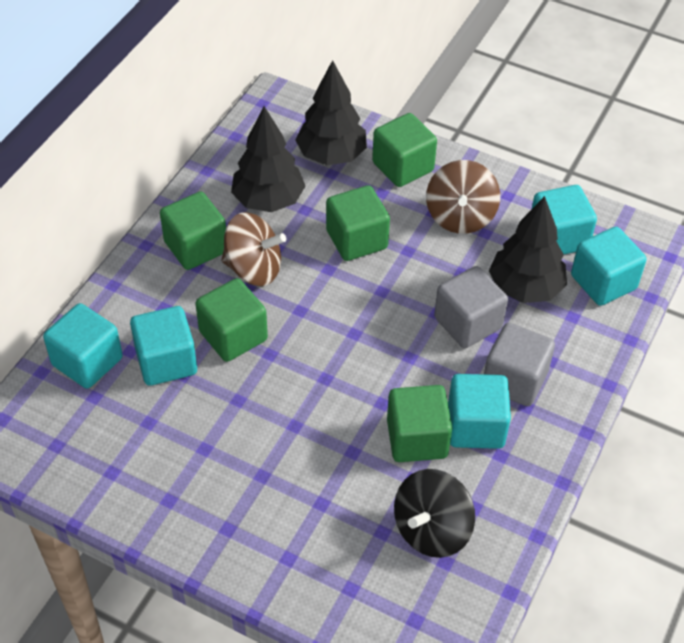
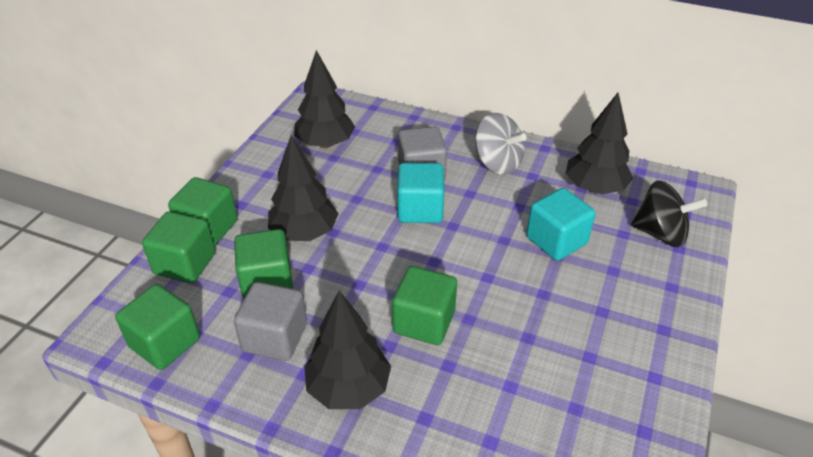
black tree: [231,106,305,212] [295,60,367,165] [489,196,567,303] = 3 -> [268,136,338,241] [294,50,355,148] [304,291,391,409] [566,93,633,194] = 4
brown spinning top: [222,212,286,286] [426,160,500,234] = 2 -> none = 0
grey spinning top: none = 0 -> [475,113,527,175] = 1
turquoise cube: [43,303,123,389] [130,306,197,386] [448,374,511,449] [531,185,597,254] [571,227,647,306] = 5 -> [397,163,444,223] [526,188,595,261] = 2

